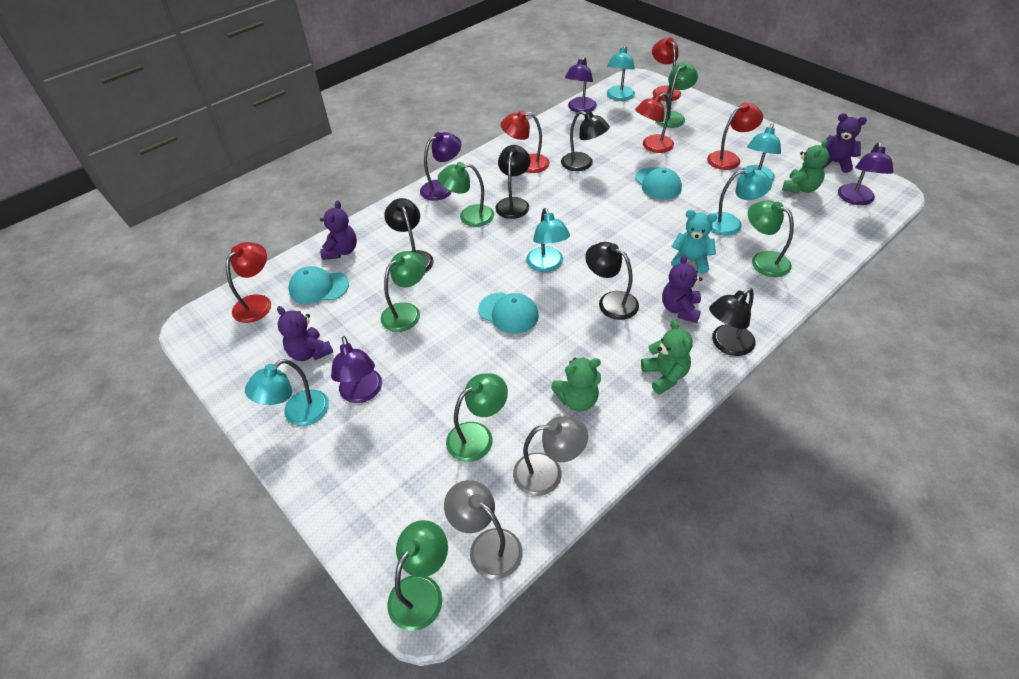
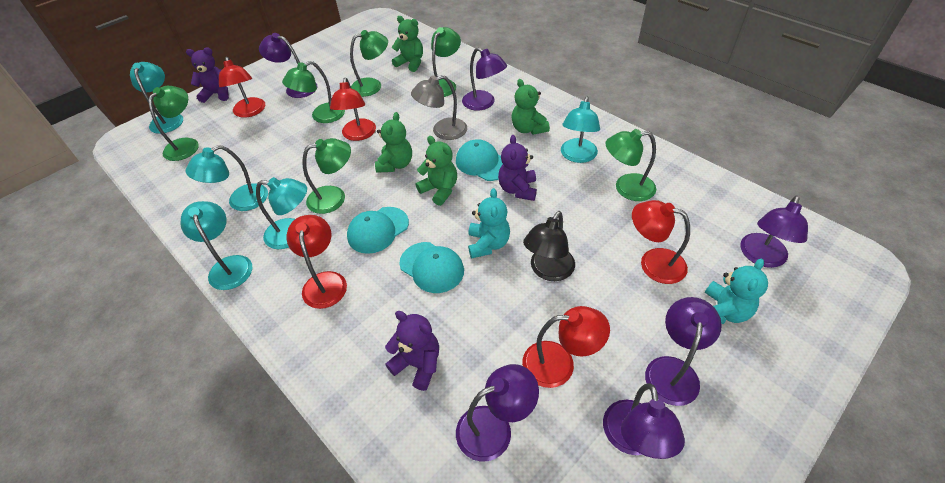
black lamp: [384,198,434,273] [495,145,531,219] [561,111,610,171] [585,242,639,320] [709,288,756,356] = 5 -> [523,211,575,281] = 1
green teddy bear: [551,357,601,412] [641,320,693,394] [782,140,829,194] = 3 -> [375,112,412,173] [391,16,423,72] [416,136,457,206] [511,79,550,135] = 4
grey lamp: [444,480,523,579] [513,416,588,496] = 2 -> [411,75,467,140] = 1
purple lamp: [331,336,382,403] [420,132,461,201] [565,56,597,112] [838,142,894,205] = 4 -> [259,33,317,98] [456,364,539,462] [462,48,507,111] [603,383,685,459] [645,297,722,406] [740,196,808,268] = 6
purple teddy bear: [277,306,333,361] [320,201,357,260] [662,255,702,323] [823,113,867,173] = 4 -> [186,47,229,103] [385,311,439,391] [498,135,537,201] = 3
turquoise teddy bear: [671,210,717,274] = 1 -> [468,188,510,258] [705,259,768,324] = 2

